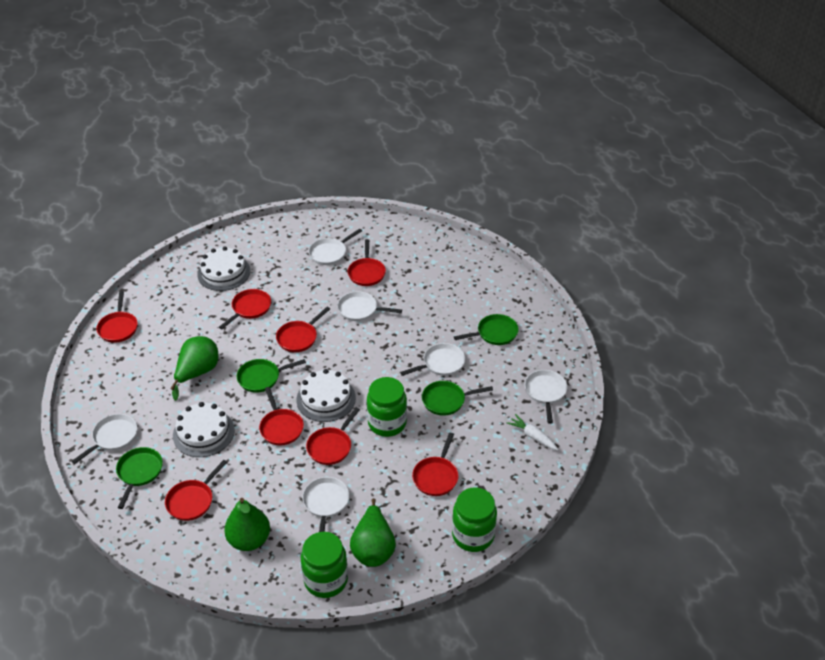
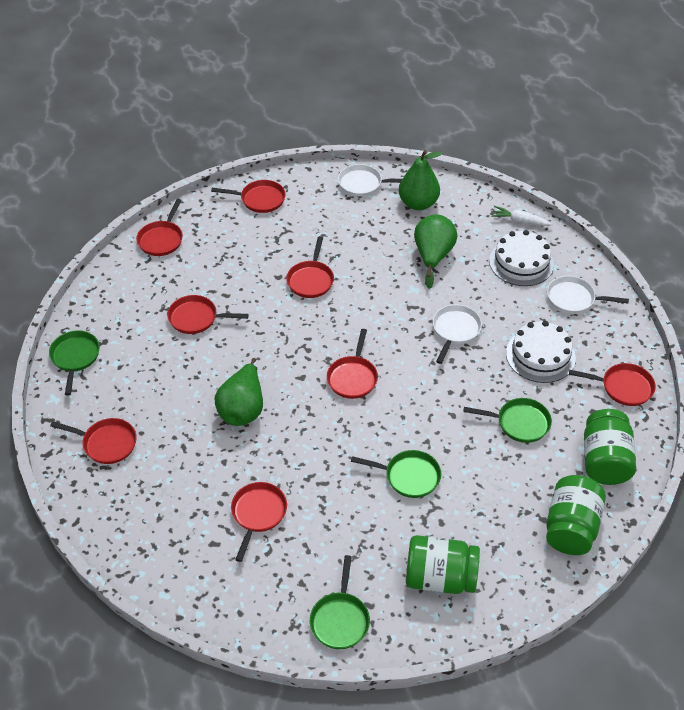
white cake: [173,402,235,457] [197,246,250,291] [296,369,356,422] = 3 -> [489,230,554,286] [506,321,576,383] = 2
white pan: [71,414,137,464] [302,477,349,532] [309,229,362,265] [337,291,402,321] [401,343,465,376] [525,370,567,424] = 6 -> [338,164,402,197] [433,304,482,364] [547,276,629,314] = 3

